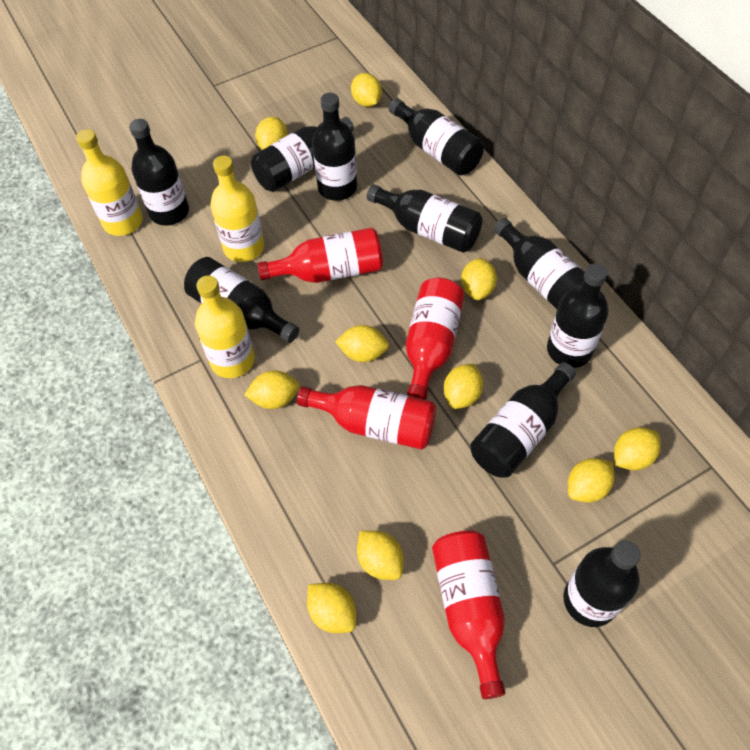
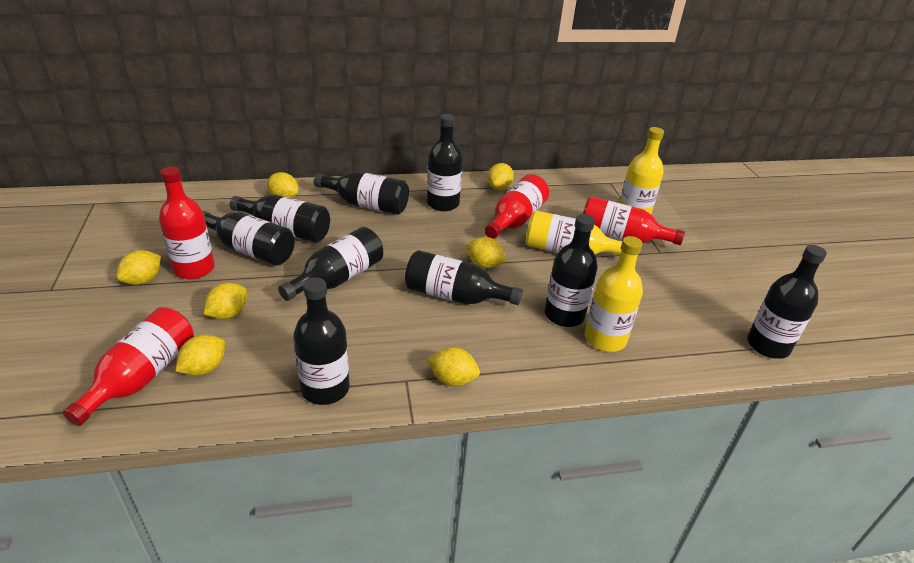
black bottle: [129,119,189,226] [184,257,299,343] [251,117,354,192] [312,93,357,201] [367,184,482,253] [389,98,484,175] [470,362,576,478] [494,218,585,309] [547,263,609,368] [563,541,641,627] = 10 -> [203,211,295,266] [230,195,330,243] [278,227,383,301] [293,277,350,405] [314,171,409,215] [405,250,523,305] [427,114,463,211] [545,214,598,327] [747,245,827,359] = 9
yellow lemon: [244,370,300,409] [255,117,287,150] [307,583,356,633] [335,325,389,362] [351,73,382,107] [357,531,404,580] [444,364,483,409] [461,258,497,300] [568,458,614,503] [614,427,661,470] = 10 -> [116,250,161,285] [175,334,225,376] [204,283,247,319] [267,172,299,198] [427,347,480,386] [466,237,505,268] [487,163,514,190] = 7

